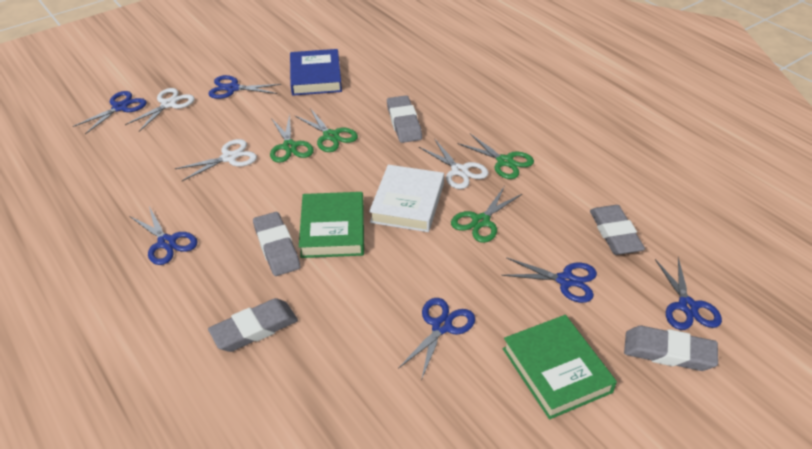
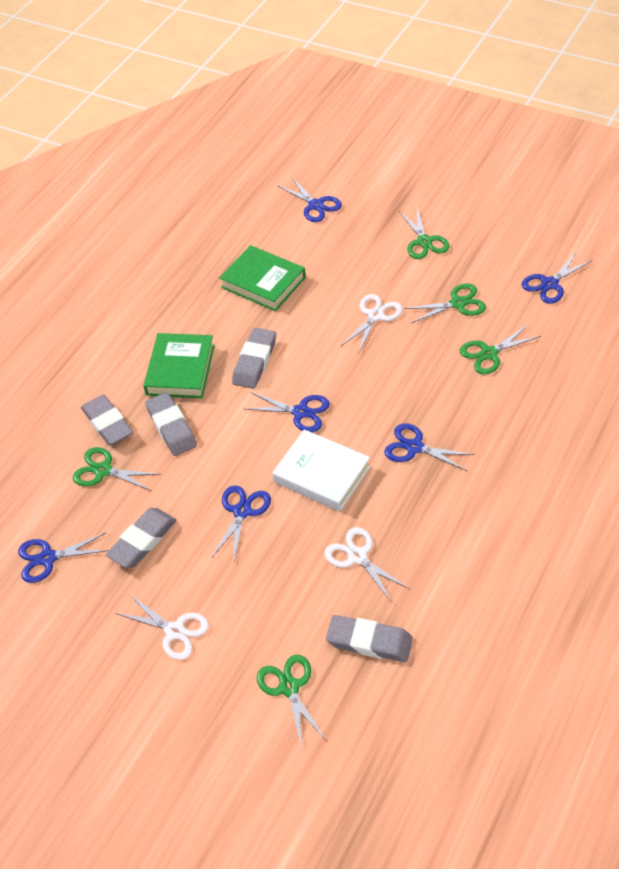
blue book: [290,49,342,96] = 1 -> none = 0
green scissors: [270,114,314,163] [294,108,358,152] [451,186,522,243] [457,134,534,179] = 4 -> [73,447,159,491] [257,655,326,749] [399,208,450,259] [404,283,486,323] [460,324,541,375] = 5

